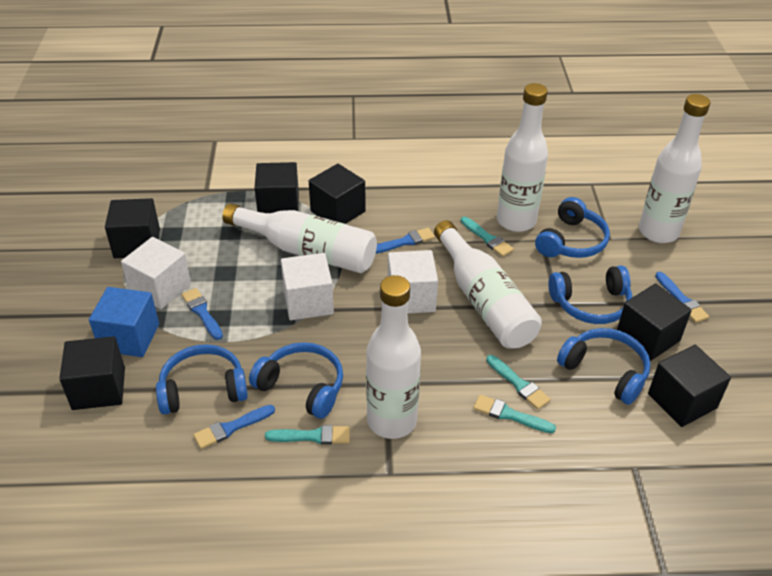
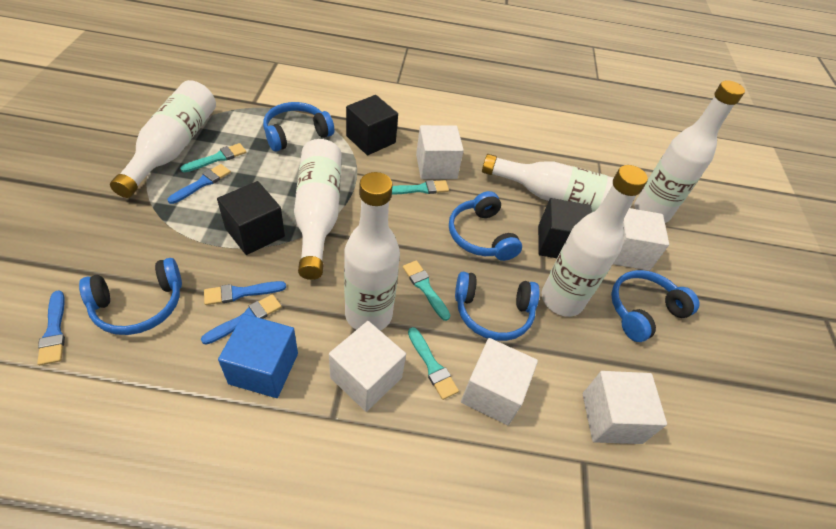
black cube: [59,336,125,410] [105,198,160,258] [255,162,299,213] [309,164,366,224] [617,283,692,361] [648,345,731,427] = 6 -> [217,181,285,255] [346,95,398,155] [538,198,592,258] = 3
white bottle: [222,203,377,273] [366,275,421,439] [434,220,542,349] [497,83,548,232] [639,94,710,243] = 5 -> [110,80,216,198] [294,139,342,280] [344,172,400,331] [482,154,633,212] [542,165,648,317] [634,80,745,223] = 6
white cube: [121,237,191,309] [281,253,334,320] [388,250,438,313] = 3 -> [329,321,406,412] [416,125,464,179] [461,338,538,425] [583,371,667,444] [613,208,669,271] = 5

